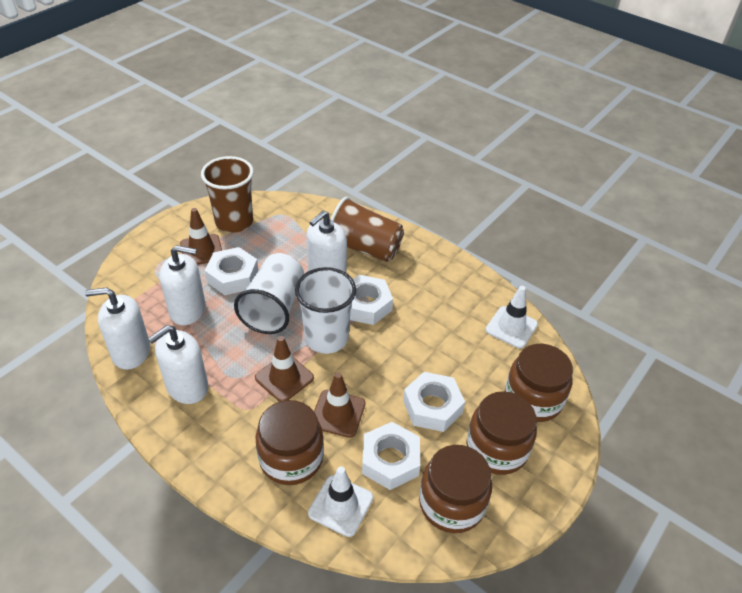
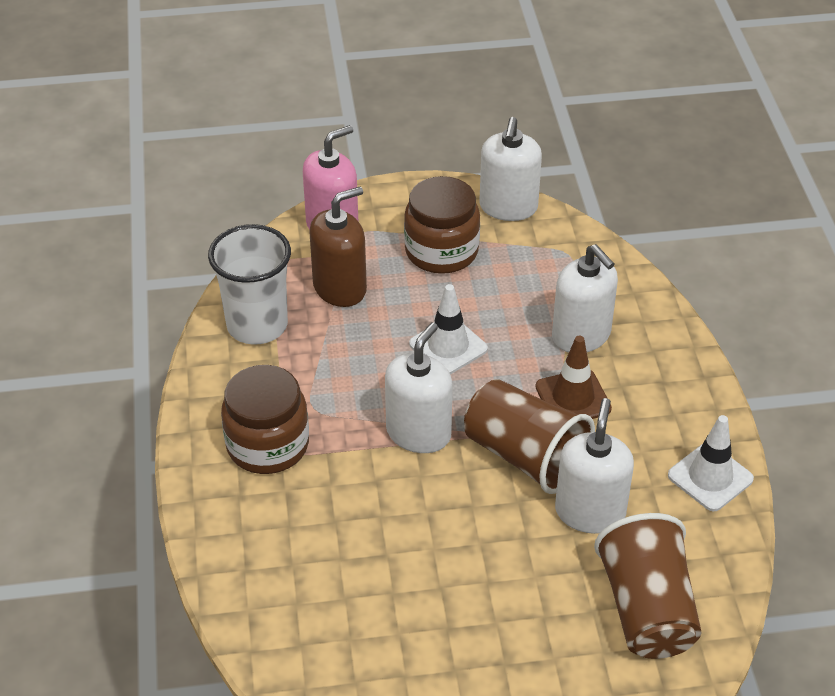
brown jar: [256,400,324,485] [419,445,492,533] [466,391,537,475] [505,344,573,422] = 4 -> [221,365,309,474] [404,176,480,274] = 2
brown soap dispenser: none = 0 -> [309,187,367,307] = 1
brown traffic cone: [180,208,222,265] [255,336,314,402] [314,372,366,438] = 3 -> [535,336,612,419] = 1
pink soap dispenser: none = 0 -> [303,125,358,230] = 1
white cup: [234,253,304,334] [295,267,356,354] = 2 -> [208,224,291,345] = 1
white nut: [205,247,258,295] [350,275,393,325] [362,422,420,490] [403,372,465,432] = 4 -> none = 0

